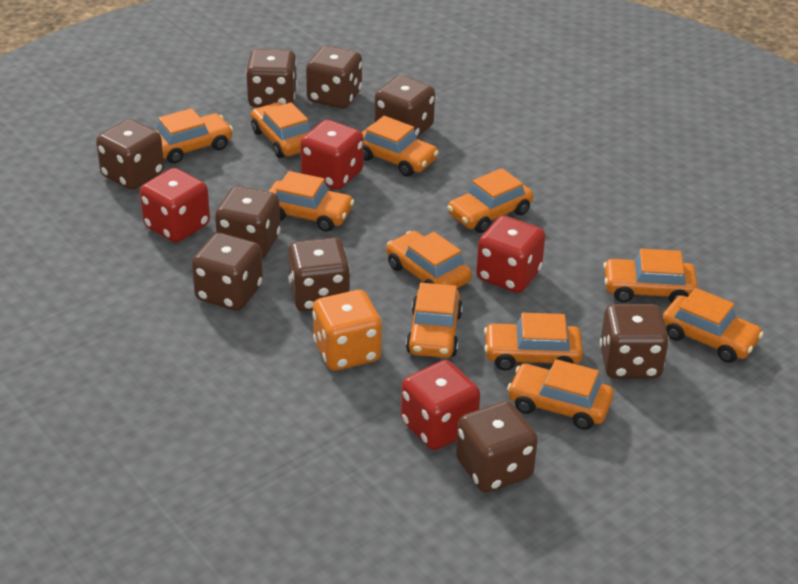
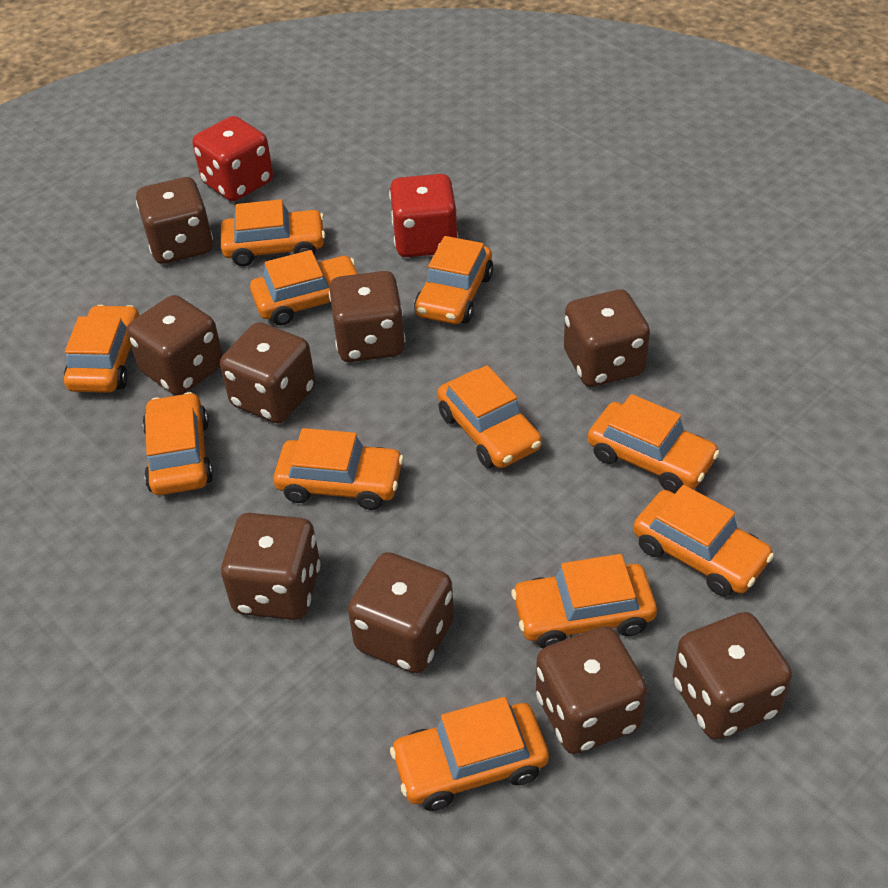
orange dice: [312,290,382,371] = 1 -> none = 0
red dice: [140,168,210,243] [300,120,364,190] [401,360,480,450] [476,216,545,293] = 4 -> [192,116,273,201] [389,174,458,257] = 2

